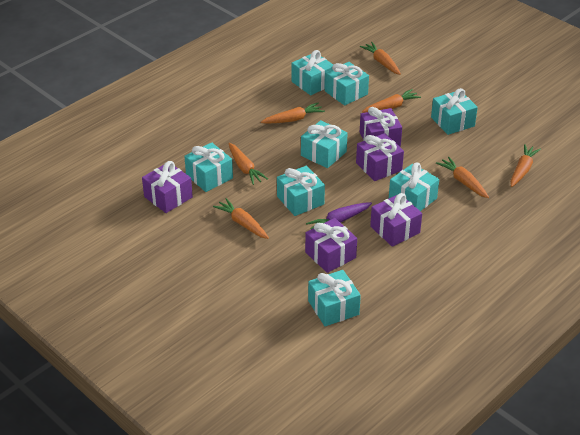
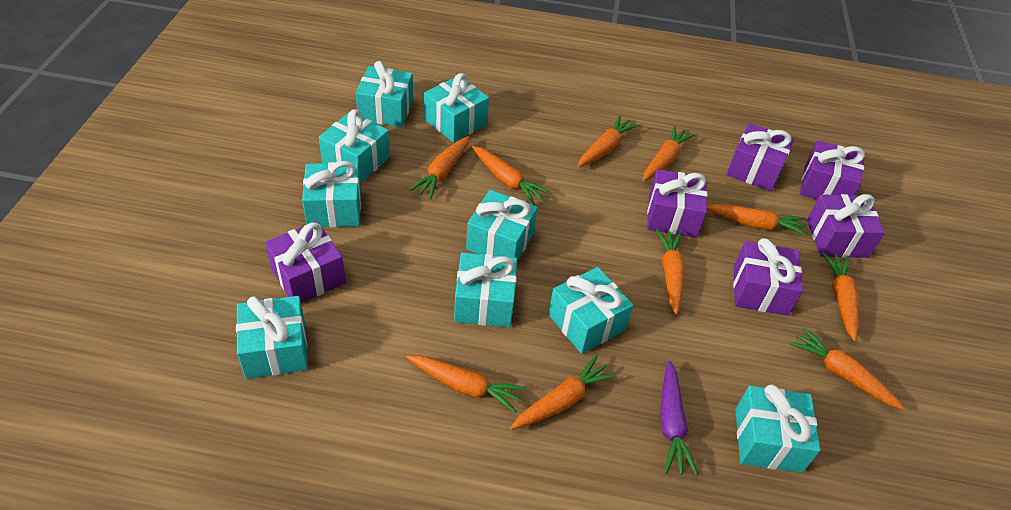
orange carrot: [213,198,269,239] [228,143,268,185] [261,103,325,124] [360,42,401,75] [362,89,421,113] [436,157,489,198] [510,144,541,187] = 7 -> [406,355,527,414] [409,136,469,199] [472,146,551,205] [510,355,617,430] [577,115,639,168] [643,125,695,182] [655,229,685,315] [707,204,808,237] [790,327,905,410] [822,253,859,341] = 10
purple gift: [142,161,193,213] [305,218,357,273] [356,133,404,181] [360,107,402,147] [370,193,422,247] = 5 -> [265,221,346,303] [647,169,707,238] [726,123,794,192] [733,238,803,316] [800,140,865,200] [807,194,885,258] = 6
turquoise gift: [184,142,233,192] [277,166,325,216] [292,50,333,95] [301,120,347,168] [308,270,361,326] [325,62,369,106] [389,163,439,211] [431,88,478,135] = 8 -> [236,296,308,379] [302,161,361,227] [318,110,390,184] [356,61,413,127] [424,73,489,143] [454,253,517,327] [466,190,538,262] [548,267,633,354] [735,384,820,473] = 9

